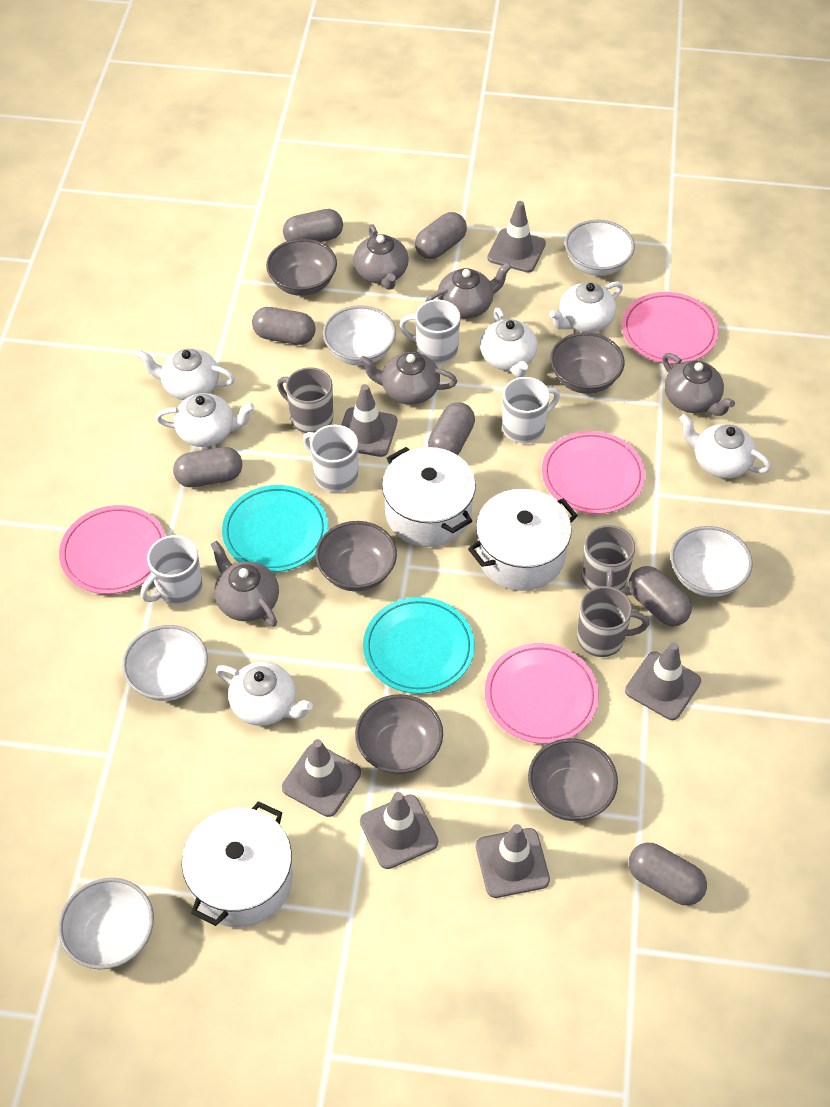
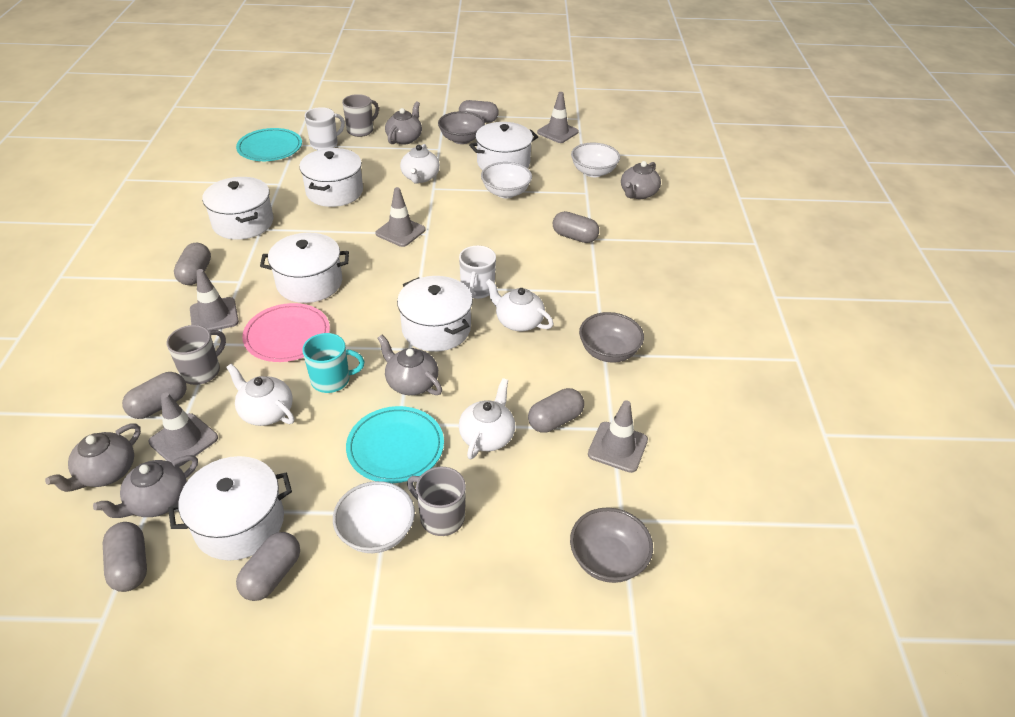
grey bowl: [266,239,337,296] [316,521,397,591] [355,694,443,775] [528,738,618,821] [550,332,625,394] = 5 -> [438,111,485,144] [570,508,653,583] [579,312,644,363] = 3
grey traffic cone: [282,739,361,817] [341,384,397,457] [360,792,438,869] [476,824,550,898] [487,201,546,272] [625,642,701,720] = 6 -> [149,392,218,467] [190,269,239,331] [375,187,426,247] [537,92,579,143] [588,400,648,473] = 5
pink plate: [59,505,166,594] [485,643,599,744] [542,431,645,514] [622,292,719,364] = 4 -> [242,303,330,362] = 1
turquoise mug: none = 0 -> [303,333,364,393] = 1
white bowl: [58,878,154,970] [122,625,208,701] [323,305,396,366] [565,220,635,276] [670,526,753,597] = 5 -> [333,481,415,553] [481,162,532,198] [571,143,620,177] = 3
white mug: [141,535,203,605] [303,425,358,492] [400,300,460,364] [502,377,560,443] = 4 -> [305,107,345,150] [459,245,496,299] = 2
white pot: [182,801,292,928] [382,447,476,547] [468,489,578,591] = 3 -> [168,456,292,560] [202,177,273,240] [260,233,349,303] [299,148,363,207] [397,276,473,352] [469,122,538,170] = 6
white teapot: [137,348,235,400] [156,393,255,447] [216,662,313,726] [480,307,537,377] [549,281,623,333] [679,414,771,478] = 6 -> [226,364,295,426] [400,144,440,184] [459,378,515,460] [486,279,553,331] = 4

